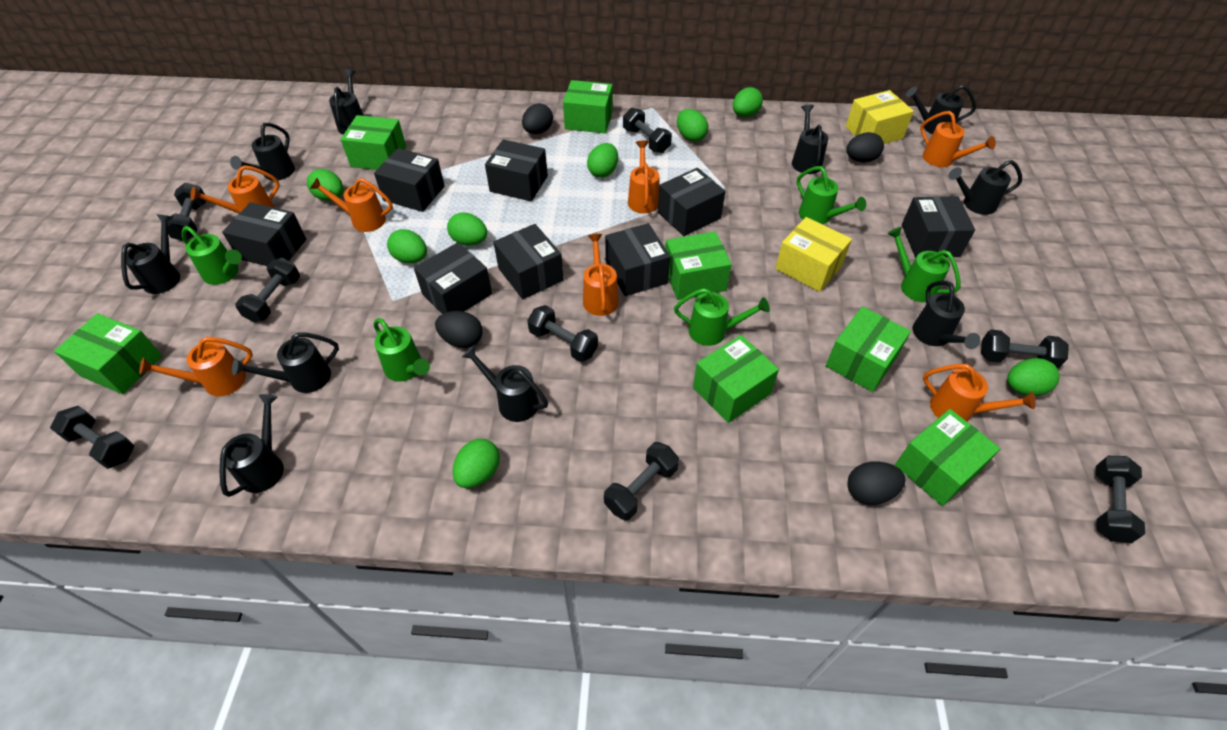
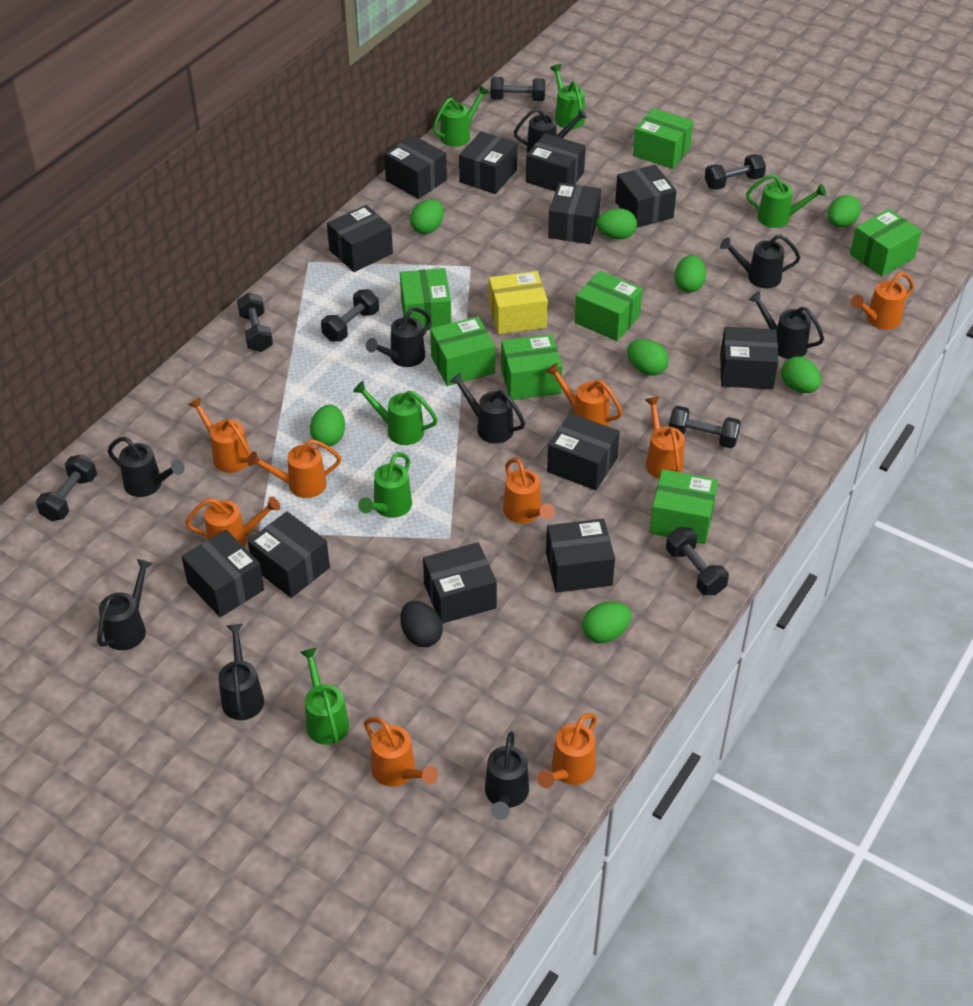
black box: [222,202,306,266] [374,148,445,212] [414,242,492,314] [485,139,548,201] [493,224,564,299] [605,223,670,296] [658,168,725,236] [902,196,975,258] = 8 -> [181,530,264,617] [248,512,330,598] [327,205,393,272] [384,135,447,199] [423,542,497,624] [459,131,517,194] [526,133,586,192] [546,519,615,593] [547,413,620,490] [548,182,601,244] [615,165,677,228] [720,327,778,389] = 12
black dumbbell: [50,406,134,469] [167,183,206,241] [235,258,300,323] [527,305,598,362] [604,442,679,520] [623,108,672,153] [981,330,1069,369] [1096,456,1145,543] = 8 -> [36,454,97,521] [237,293,273,352] [321,289,379,342] [490,77,545,101] [666,527,729,595] [669,406,741,448] [705,154,766,190] = 7
black egg: [435,311,482,348] [522,103,553,134] [846,132,884,162] [847,461,905,505] = 4 -> [401,601,443,647] = 1
black watering can: [121,214,180,294] [220,394,284,497] [230,123,295,180] [232,332,339,393] [329,69,364,135] [462,345,548,422] [792,105,829,174] [906,85,976,134] [913,281,980,349] [948,160,1022,215] = 10 -> [97,559,153,650] [108,437,185,497] [218,624,264,720] [366,307,431,367] [450,372,525,444] [485,731,529,820] [514,108,587,153] [720,235,800,288] [749,291,824,359] = 9
green watering can: [182,226,242,285] [373,318,430,382] [674,288,770,346] [797,166,866,224] [887,227,961,302] = 5 -> [300,648,349,745] [353,381,438,445] [358,452,412,518] [433,85,490,147] [550,64,585,129] [746,174,826,228] = 6
orange watering can: [139,337,253,396] [190,165,280,214] [310,178,393,232] [583,234,619,316] [628,141,659,214] [920,111,996,167] [923,364,1036,422] = 7 -> [185,497,280,547] [188,397,251,473] [248,439,341,498] [364,717,438,787] [503,458,555,524] [537,713,597,788] [546,363,623,426] [645,397,685,479] [851,272,914,330] = 9
yellow box: [775,217,852,292] [846,90,914,144] = 2 -> [489,271,548,334] = 1

